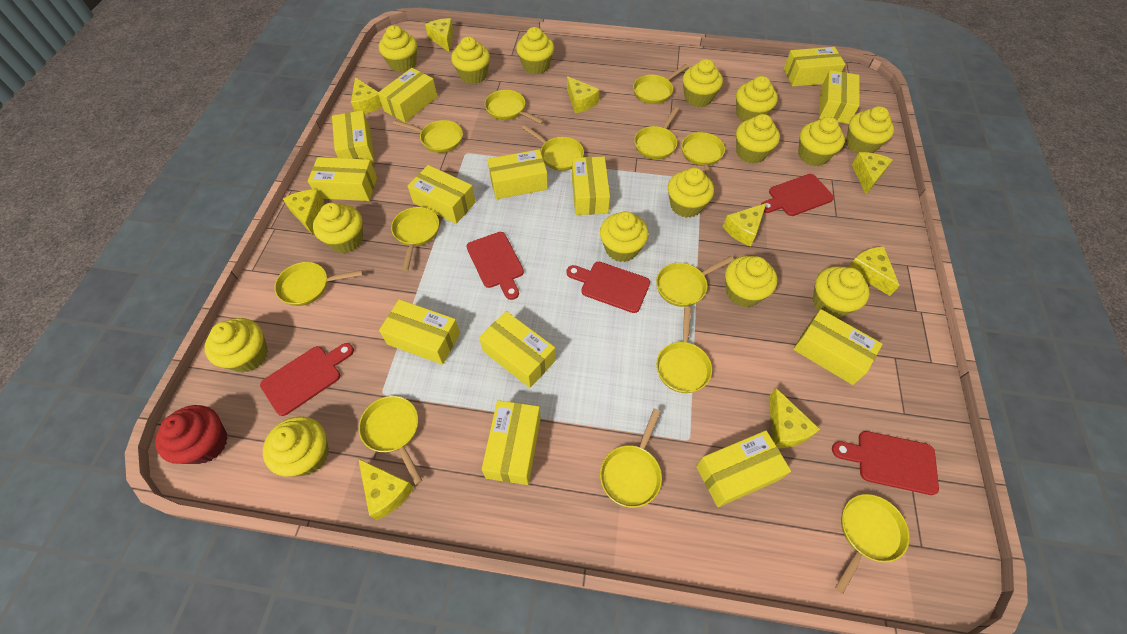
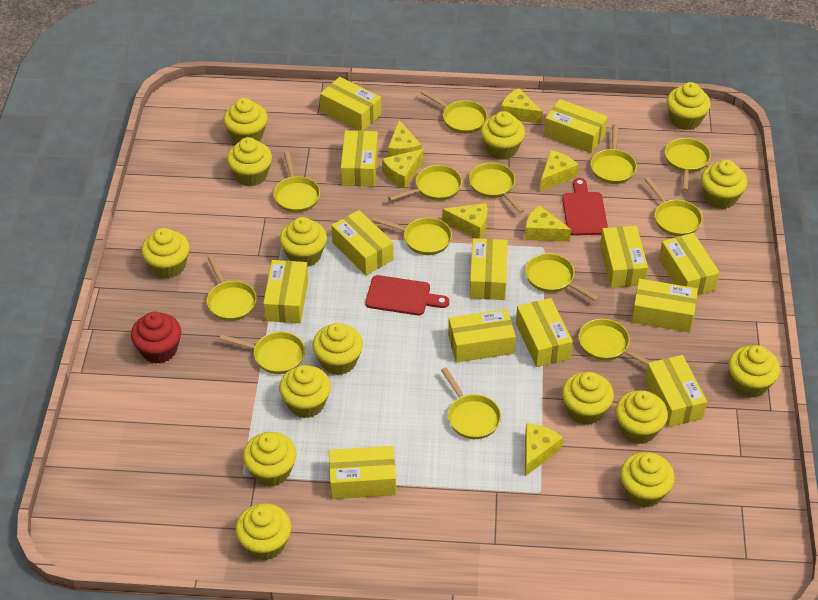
red cutting board: [260,343,354,416] [467,232,524,300] [566,262,650,313] [760,174,834,216] [832,431,939,495] = 5 -> [365,275,449,315] [562,178,608,236] = 2
yellow cheese: [283,190,324,235] [351,77,382,114] [358,459,414,520] [425,18,454,52] [567,76,600,113] [723,203,766,247] [769,388,820,448] [849,247,900,296] [852,152,893,195] = 9 -> [382,149,423,189] [388,120,421,157] [442,203,488,239] [501,88,543,124] [525,205,571,242] [525,423,563,476] [540,150,578,191] = 7

